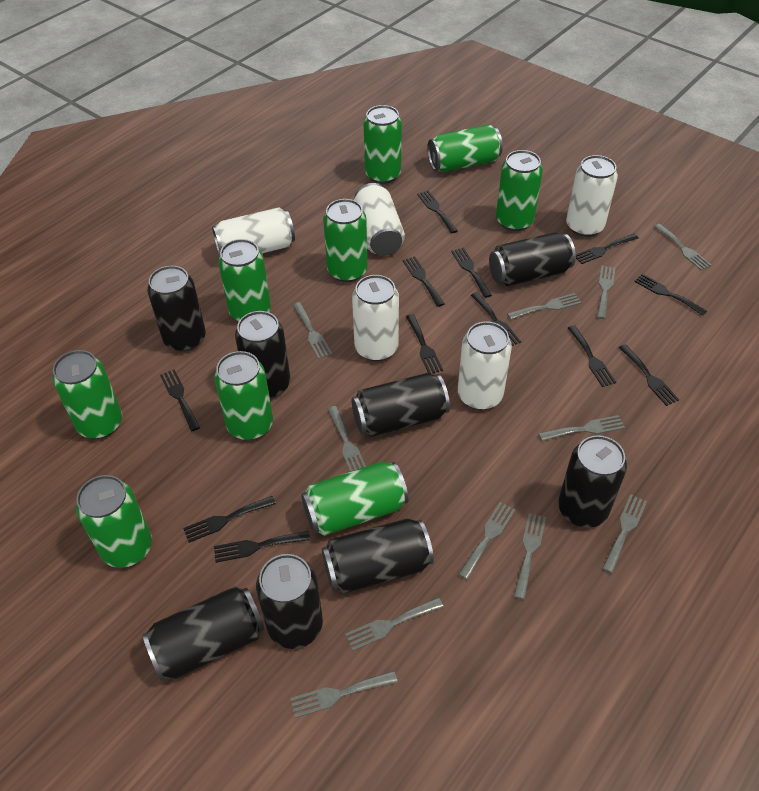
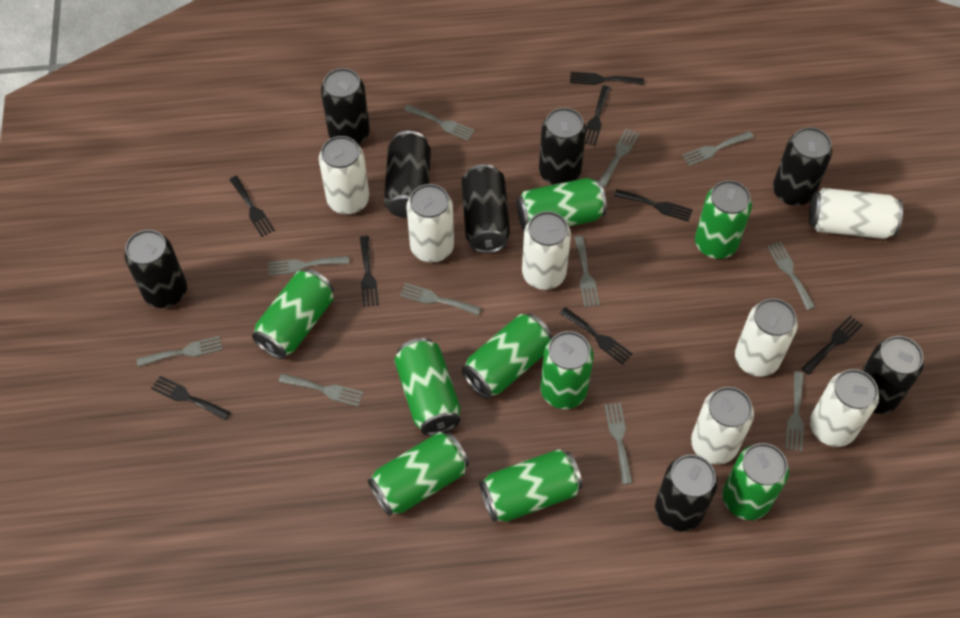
black fork: [160,369,200,431] [183,496,276,543] [214,531,310,563] [403,256,445,307] [406,314,443,374] [417,190,458,234] [451,247,492,298] [471,292,521,346] [568,325,616,387] [576,234,639,264] [619,344,679,406] [634,274,707,316] = 12 -> [151,376,231,420] [229,176,275,237] [360,236,379,307] [560,307,633,365] [570,72,644,85] [585,85,610,146] [614,189,693,222] [801,315,863,375] = 8
white can: [212,207,295,256] [352,275,399,361] [354,183,405,256] [458,322,512,410] [566,155,618,237] = 5 -> [319,136,369,215] [406,184,454,262] [522,211,571,290] [691,387,754,464] [735,298,798,377] [809,188,903,239] [810,369,879,447] = 7

